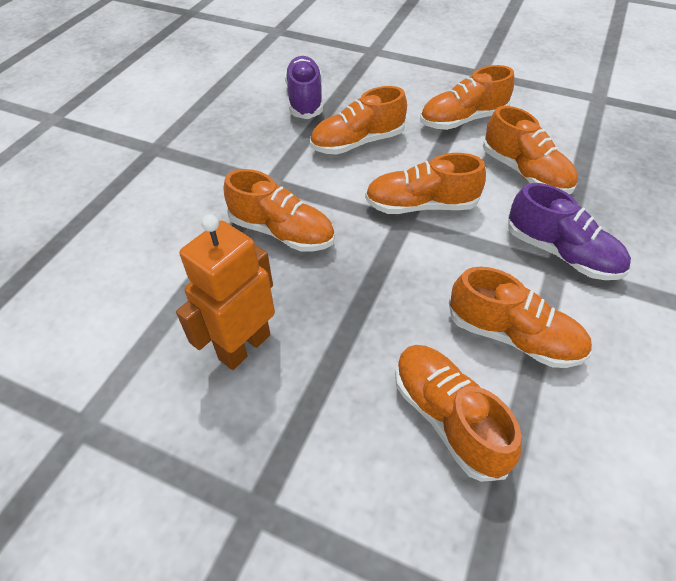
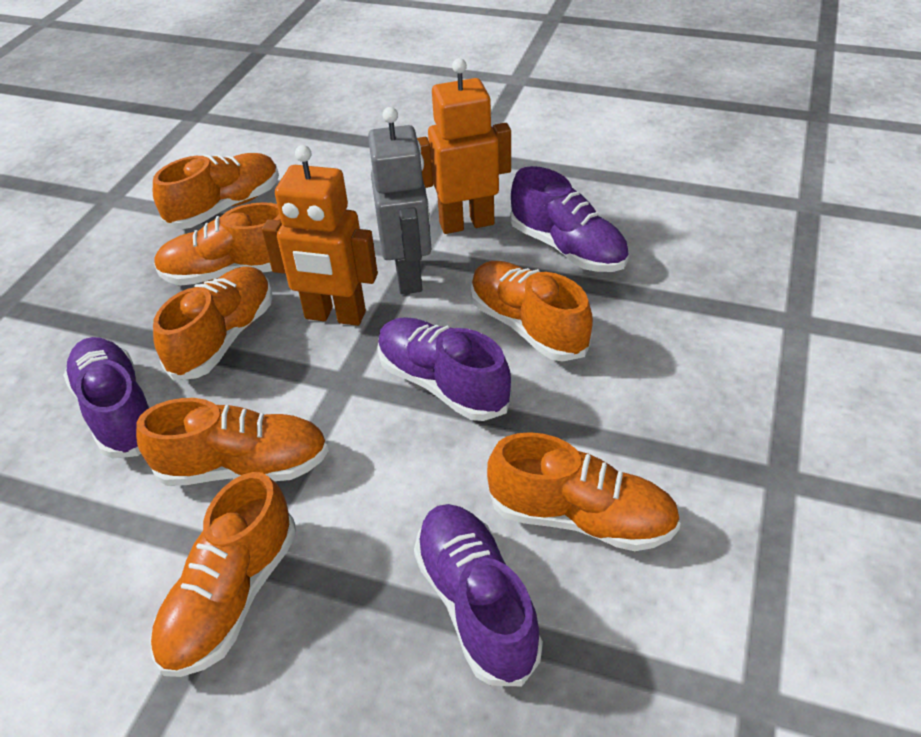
grey robot: none = 0 -> [368,107,431,294] = 1
orange robot: [176,214,275,370] = 1 -> [262,145,378,326] [417,58,511,234] = 2
purple shoe: [285,56,323,119] [508,183,631,280] = 2 -> [63,337,150,458] [377,317,512,421] [414,504,543,686] [510,166,629,272] = 4

